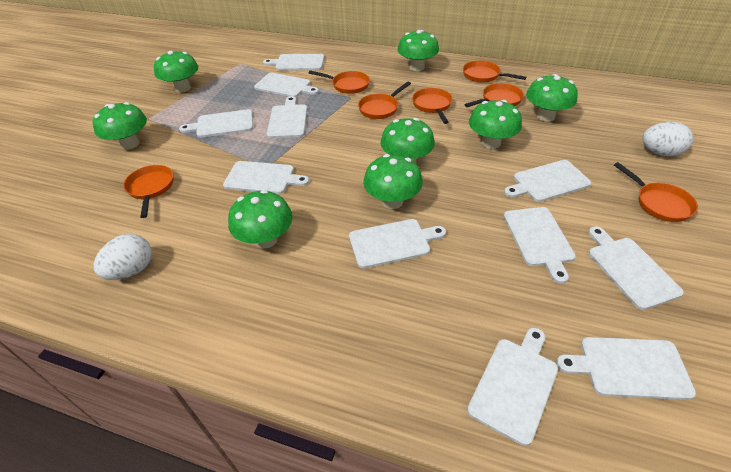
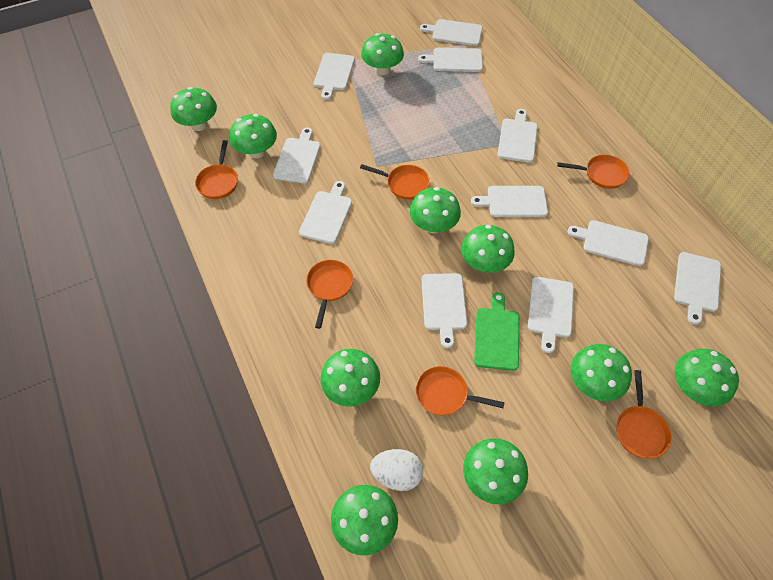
green cutting board: none = 0 -> [474,292,519,371] = 1
green mushroom: [92,102,147,150] [154,51,199,92] [228,190,293,248] [363,154,423,209] [381,118,435,163] [397,30,439,71] [469,100,522,149] [526,74,578,122] = 8 -> [170,87,217,131] [230,114,277,158] [320,349,380,407] [331,485,398,556] [361,33,404,75] [410,187,461,233] [461,225,515,273] [463,438,528,504] [571,344,632,402] [675,349,739,407] = 10
orange pan: [123,165,173,218] [308,70,370,94] [358,81,411,119] [412,88,453,124] [463,61,526,83] [464,83,524,107] [614,162,698,222] = 7 -> [195,140,238,199] [306,260,353,329] [360,164,430,200] [416,366,505,415] [557,155,629,189] [617,370,672,459] = 6
white egg: [94,234,152,280] [642,122,693,156] = 2 -> [370,449,423,491] = 1

